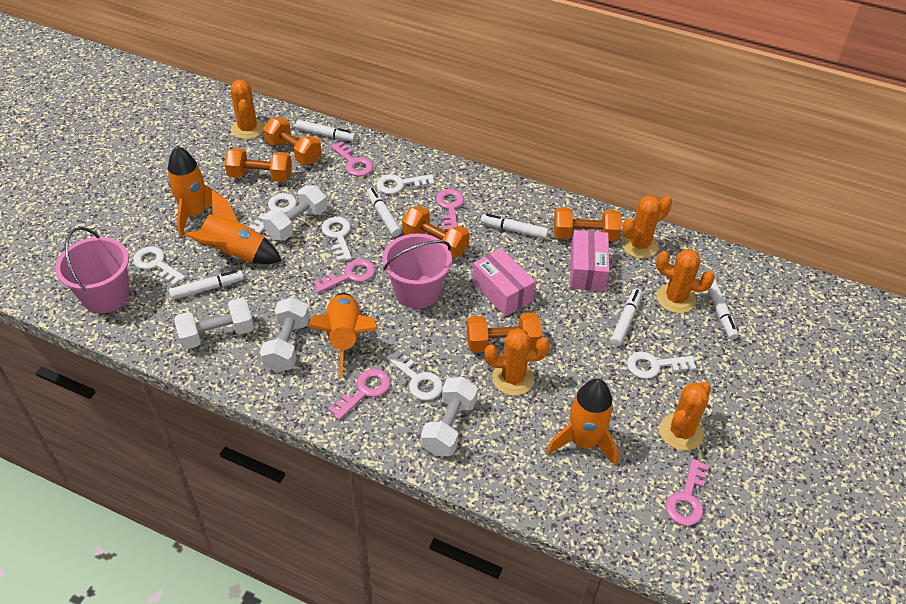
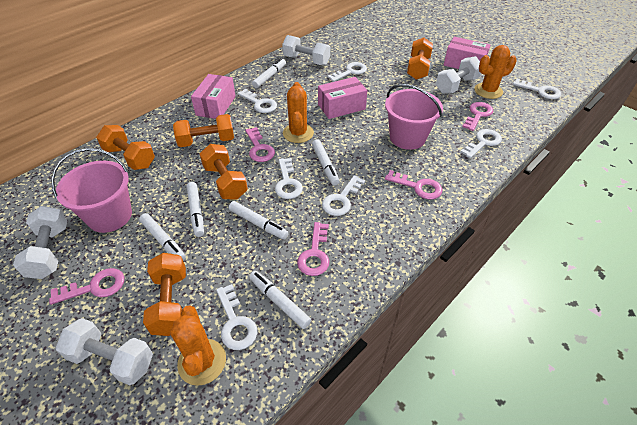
orange cactus: [230,80,265,139] [484,328,550,396] [621,195,672,259] [656,249,715,313] [659,382,711,451] = 5 -> [170,306,226,386] [283,82,314,143] [474,45,517,99] = 3
orange rocket: [167,146,223,237] [184,190,282,264] [308,293,378,377] [547,378,619,466] = 4 -> none = 0
pink box: [472,249,536,316] [570,230,609,291] = 2 -> [191,74,236,119] [318,77,367,119] [444,37,490,69] = 3
white key: [133,246,186,286] [249,193,297,234] [321,217,352,262] [376,174,435,194] [386,349,443,400] [627,352,697,379] = 6 -> [216,284,257,350] [238,89,277,113] [275,158,303,199] [322,175,365,216] [328,62,367,82] [460,129,502,158] [513,79,561,99] = 7

